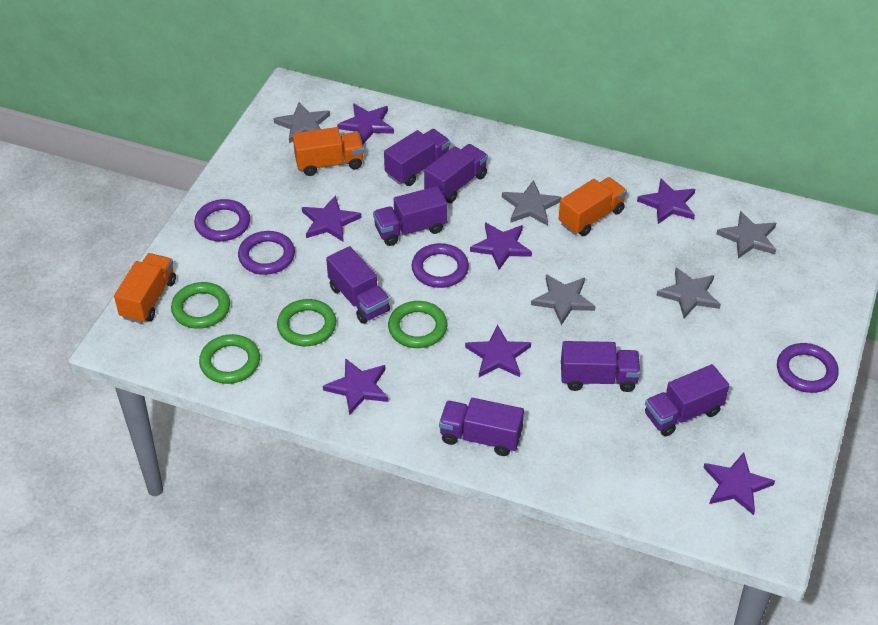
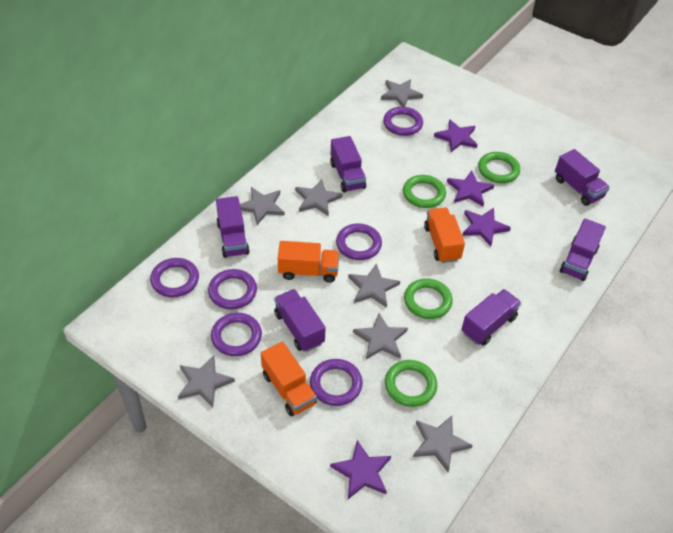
grey star: [273,102,330,143] [502,180,562,226] [531,274,595,325] [656,268,721,318] [716,211,776,258] = 5 -> [178,355,235,408] [240,187,285,225] [295,179,342,216] [348,263,400,308] [353,313,408,359] [381,79,423,107] [413,416,473,472] = 7
purple ring: [194,199,250,241] [238,231,295,275] [412,243,469,288] [777,343,839,393] = 4 -> [150,258,199,298] [208,269,257,310] [211,313,262,356] [310,359,363,406] [336,223,382,260] [383,107,423,136] = 6
purple star: [302,195,361,242] [323,358,389,415] [337,104,394,144] [465,325,531,377] [470,222,532,270] [637,178,695,224] [703,452,775,515] = 7 -> [330,440,391,499] [434,119,478,152] [447,170,494,207] [462,208,511,246] = 4
purple truck: [326,246,390,324] [373,186,448,246] [384,129,450,186] [424,144,488,203] [439,398,524,456] [561,341,641,392] [645,364,729,436] = 7 -> [216,196,250,258] [274,289,326,352] [330,136,366,193] [461,289,521,346] [555,149,610,206] [560,218,606,281] = 6

